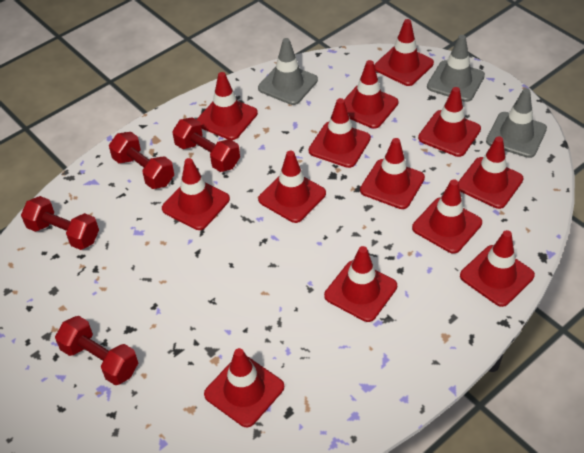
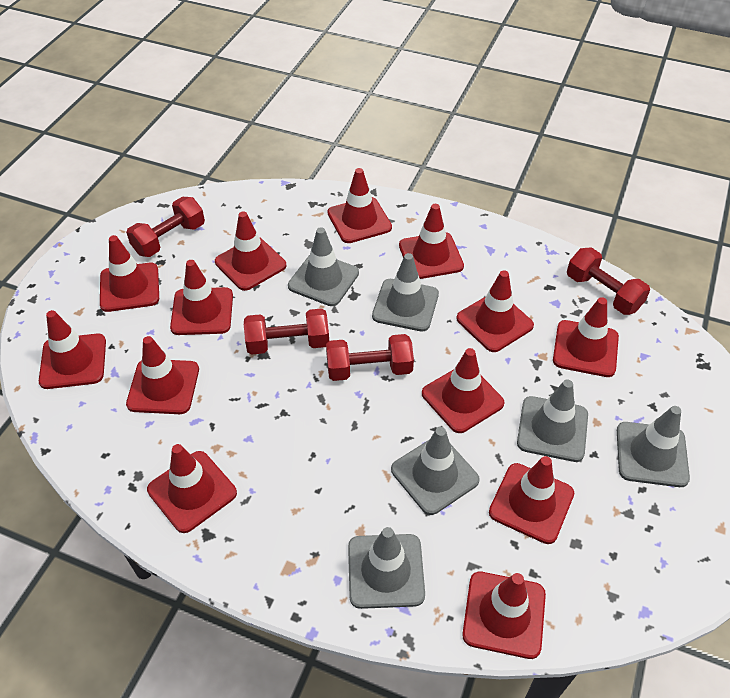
grey traffic cone: [258,38,318,105] [427,35,485,102] [486,88,547,158] = 3 -> [288,227,359,306] [348,527,425,609] [372,253,439,331] [391,427,480,515] [517,379,588,462] [617,406,690,487] = 6

